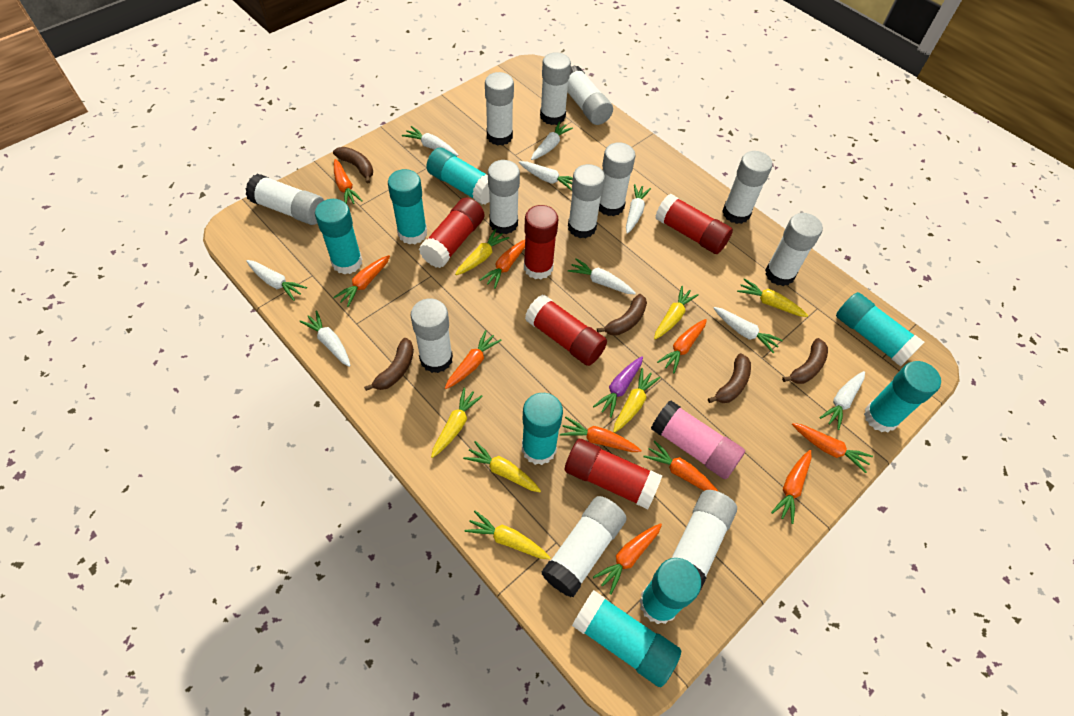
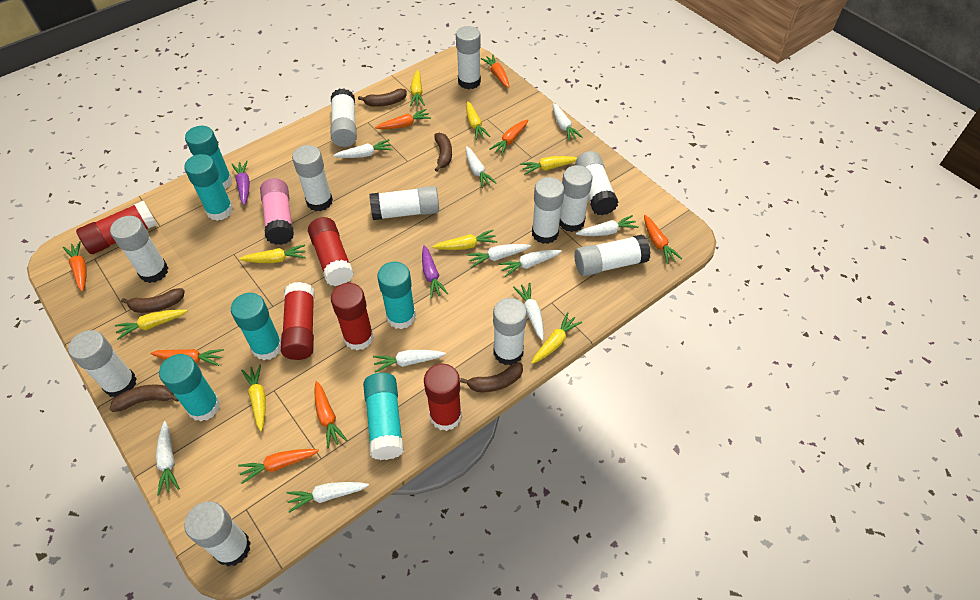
orange carrot: [333,255,390,307] [334,159,362,204] [445,330,502,389] [480,240,525,289] [560,417,642,452] [593,523,662,595] [643,440,719,492] [657,319,707,373] [771,450,812,524] [792,423,873,473] = 10 -> [63,241,86,292] [151,349,224,366] [238,449,319,484] [315,381,347,448] [375,109,431,129] [481,55,509,88] [489,119,528,155] [644,215,682,264] = 8
purple carrot: [593,356,643,418] = 1 -> [232,161,250,205] [422,245,448,298] = 2
turquoise glue stick: [315,199,362,274] [388,169,427,244] [426,148,490,205] [522,393,563,465] [572,590,681,687] [639,558,701,624] [836,292,924,366] [864,361,941,432] = 8 -> [159,354,220,421] [184,154,233,221] [185,126,233,190] [231,293,281,360] [363,373,404,460] [377,262,416,329] = 6
white carrot: [246,260,307,301] [299,311,350,367] [402,126,458,156] [519,161,573,191] [531,121,573,160] [568,258,636,294] [626,184,651,234] [714,307,783,354] [820,371,865,430] = 9 -> [156,421,180,496] [287,482,369,513] [333,139,393,158] [373,350,446,373] [466,146,496,188] [467,244,531,267] [498,250,562,277] [513,283,544,340] [553,103,583,141] [576,215,639,236] = 10
yellow carrot: [431,388,483,458] [455,229,509,275] [463,441,541,492] [465,510,551,559] [613,368,660,433] [654,286,699,339] [737,278,808,317] = 7 -> [115,309,188,340] [239,245,306,263] [241,364,266,431] [410,70,425,106] [432,230,497,250] [466,101,490,140] [520,156,577,175] [531,312,582,364] = 8

